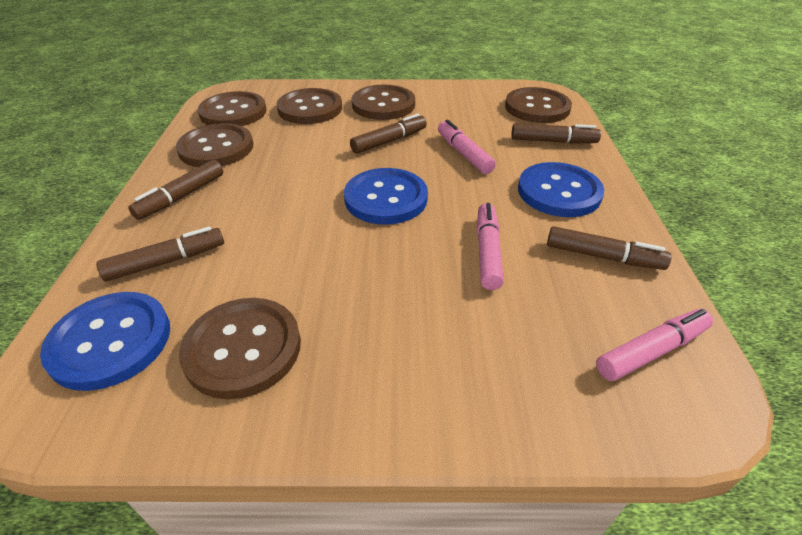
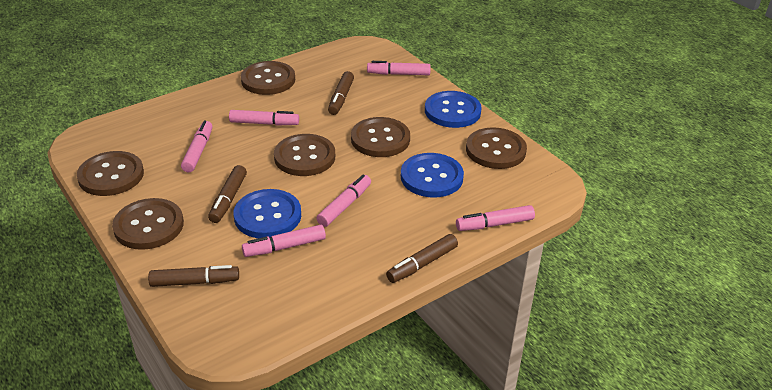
brown marker: [96,226,224,282] [128,160,223,220] [350,114,427,154] [511,123,601,144] [547,226,672,270] = 5 -> [148,265,239,287] [208,165,247,223] [328,71,354,115] [386,234,458,283] = 4
pink marker: [438,119,496,174] [477,203,504,290] [596,309,713,381] = 3 -> [181,121,213,172] [229,110,299,126] [242,225,326,257] [316,175,371,227] [367,61,431,75] [456,205,535,231] = 6

